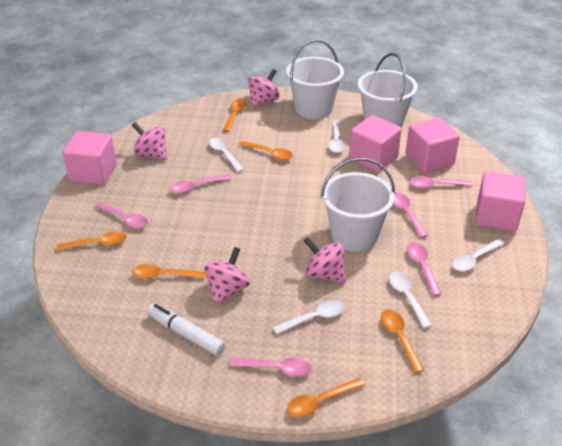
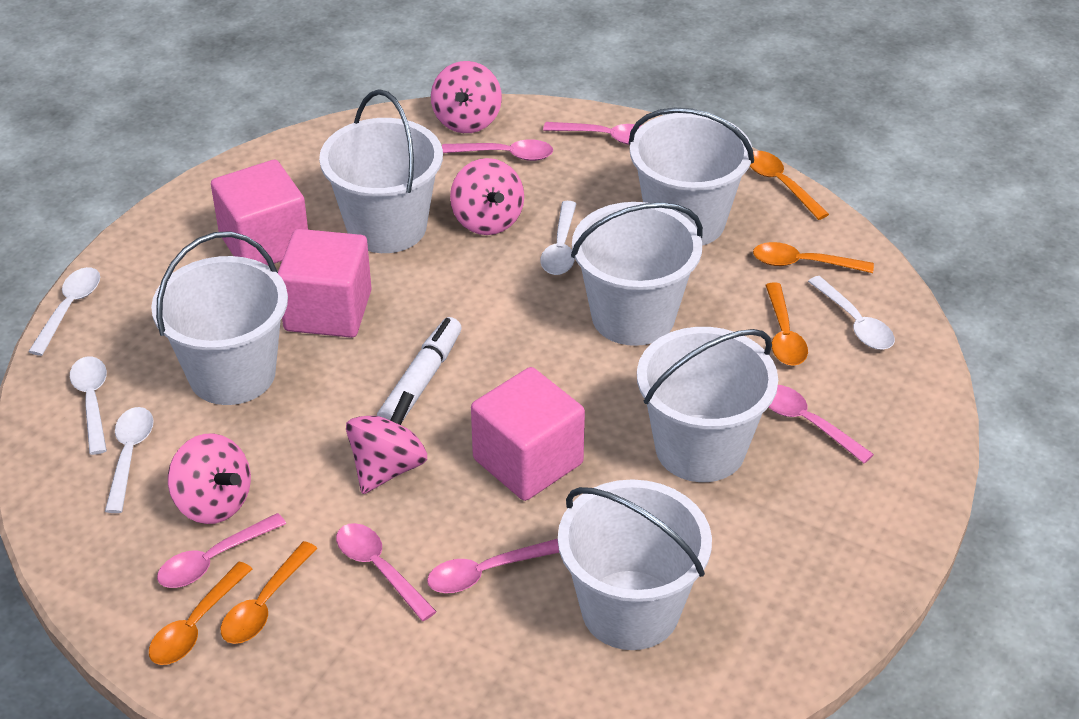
orange spoon: [56,231,127,251] [133,264,206,279] [222,99,247,132] [239,141,293,160] [287,378,365,417] [381,310,424,373] = 6 -> [149,561,252,665] [221,541,318,644] [750,151,829,220] [753,242,874,273] [765,282,808,366] = 5
pink cube: [63,131,116,185] [349,115,402,172] [405,117,460,173] [475,171,526,232] = 4 -> [211,160,308,266] [278,229,372,338] [471,367,585,501] = 3
white bucket: [286,39,344,119] [321,157,395,251] [358,53,418,128] = 3 -> [151,231,288,405] [319,90,443,253] [558,479,712,650] [571,202,703,346] [629,108,754,246] [637,327,778,482] = 6

